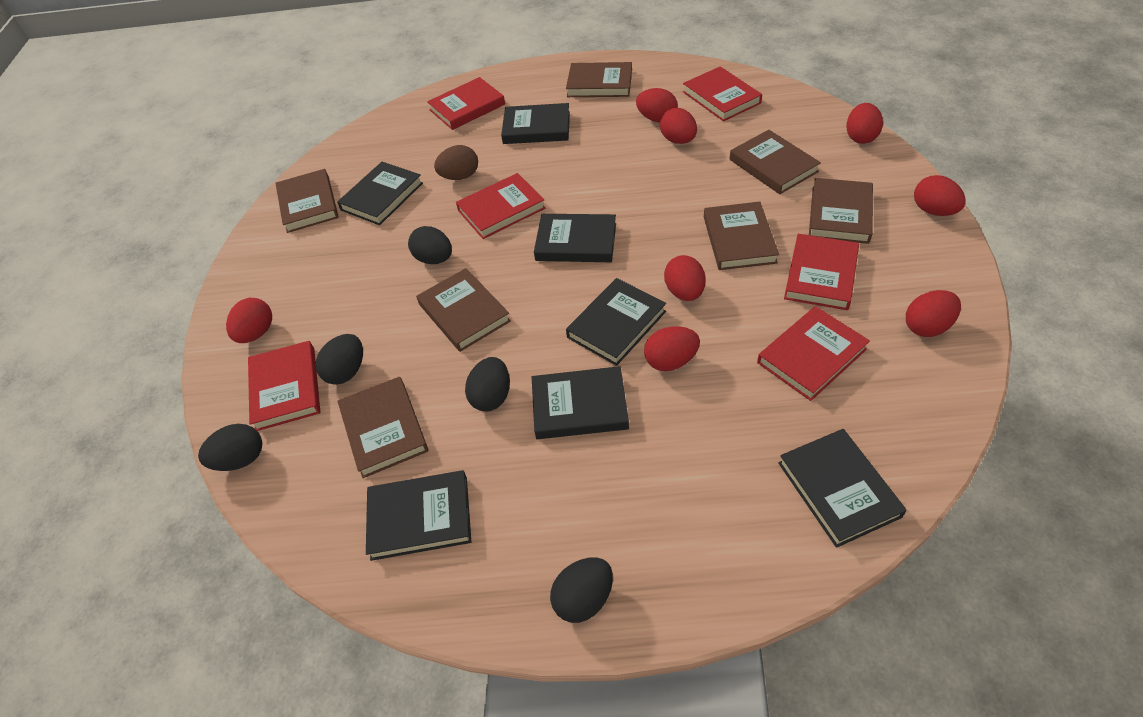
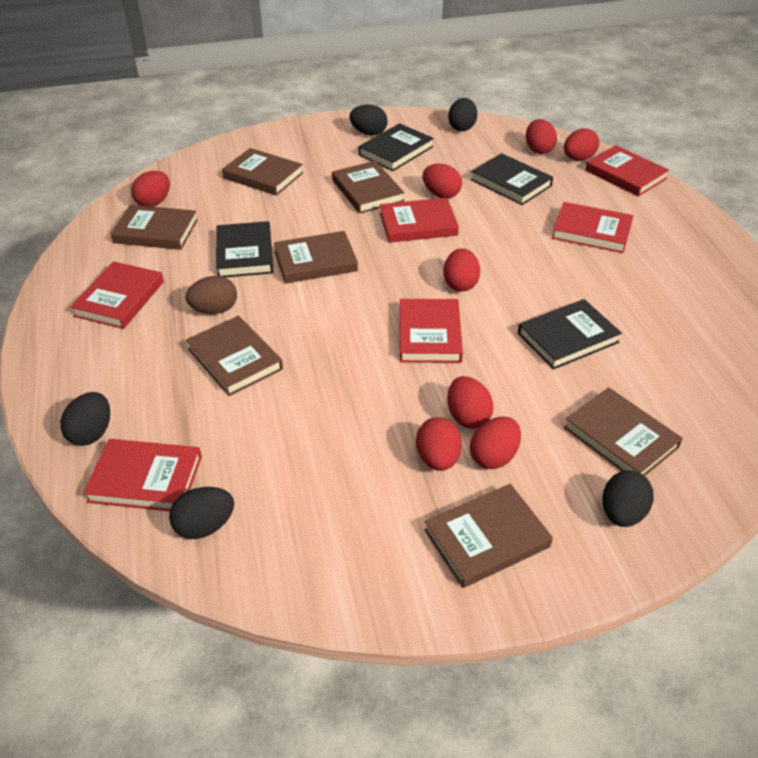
black book: [337,162,423,225] [366,470,471,561] [501,103,570,144] [532,366,629,439] [534,214,616,262] [566,278,666,366] [778,429,907,548] = 7 -> [216,221,274,277] [358,123,434,171] [471,153,553,205] [518,299,622,370] = 4

